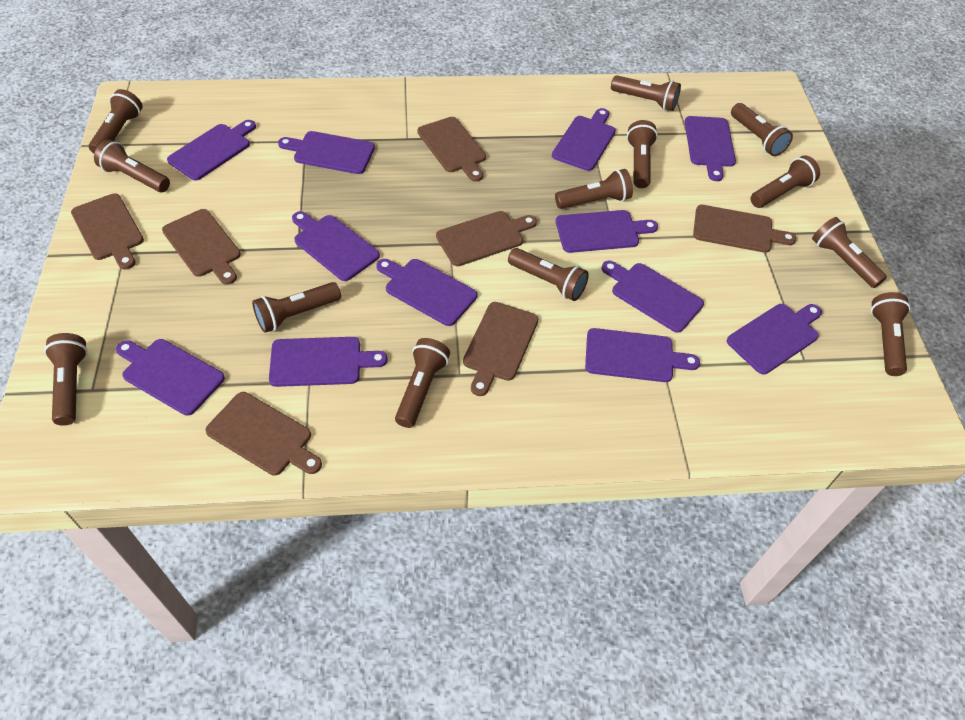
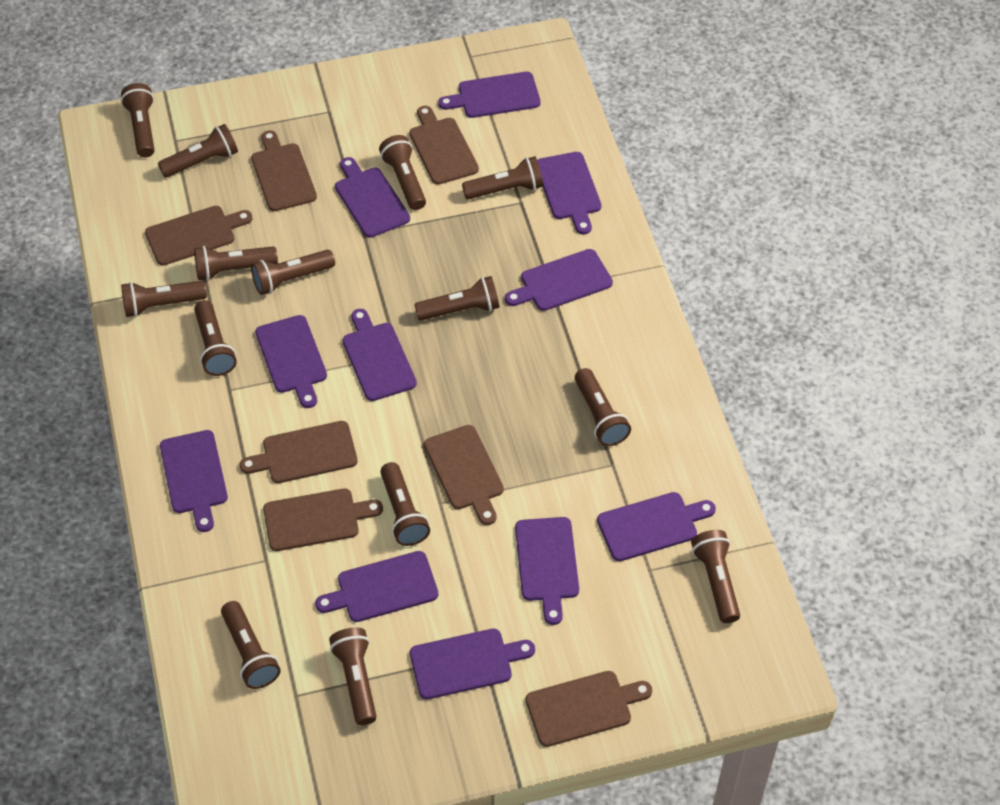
brown flashlight: [44,333,88,426] [89,89,143,153] [94,139,170,192] [252,282,341,333] [395,338,450,428] [508,248,589,301] [555,169,633,209] [611,75,681,111] [627,120,658,188] [731,103,793,156] [750,155,820,208] [812,217,887,288] [871,292,911,376] = 13 -> [121,83,154,158] [121,281,207,317] [158,124,238,177] [194,246,278,281] [194,300,237,376] [221,601,281,689] [251,250,335,295] [329,627,377,725] [379,135,426,210] [380,462,430,546] [414,276,500,321] [462,156,543,199] [575,368,631,446] [691,530,740,623] = 14
purple cutting board: [116,339,225,416] [167,120,256,180] [269,337,388,387] [278,131,375,174] [292,211,380,281] [376,259,477,326] [552,108,616,171] [556,210,658,253] [585,328,700,382] [602,261,704,333] [685,116,736,181] [727,304,822,374] = 12 -> [160,430,228,532] [256,315,327,408] [315,551,439,622] [335,157,410,238] [343,309,417,401] [410,629,535,699] [438,72,541,118] [505,249,613,311] [515,517,579,625] [537,152,601,235] [597,492,716,561] = 11

